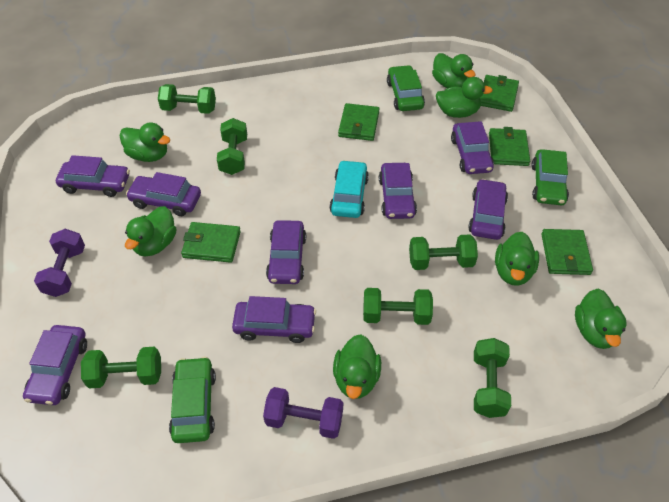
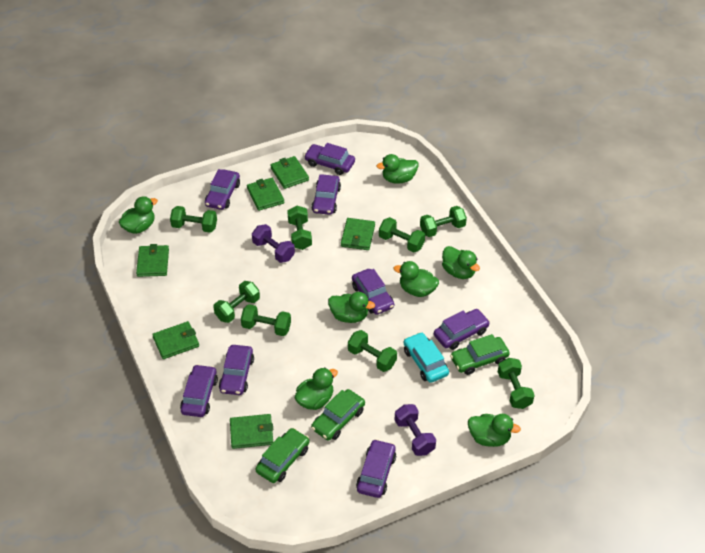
green dumbbell: [81,347,161,389] [158,84,216,114] [217,118,247,175] [363,288,433,325] [409,234,478,270] [474,338,511,418] = 6 -> [170,206,217,233] [213,281,260,323] [241,304,291,336] [287,206,312,250] [348,330,397,372] [379,217,425,252] [420,206,467,237] [498,358,535,409] = 8
green wallet: [181,222,241,263] [338,103,379,141] [480,75,519,112] [489,127,530,166] [541,229,593,275] = 5 -> [136,244,169,277] [152,321,199,359] [230,414,273,449] [247,178,285,211] [270,156,309,189] [341,218,375,250] = 6

